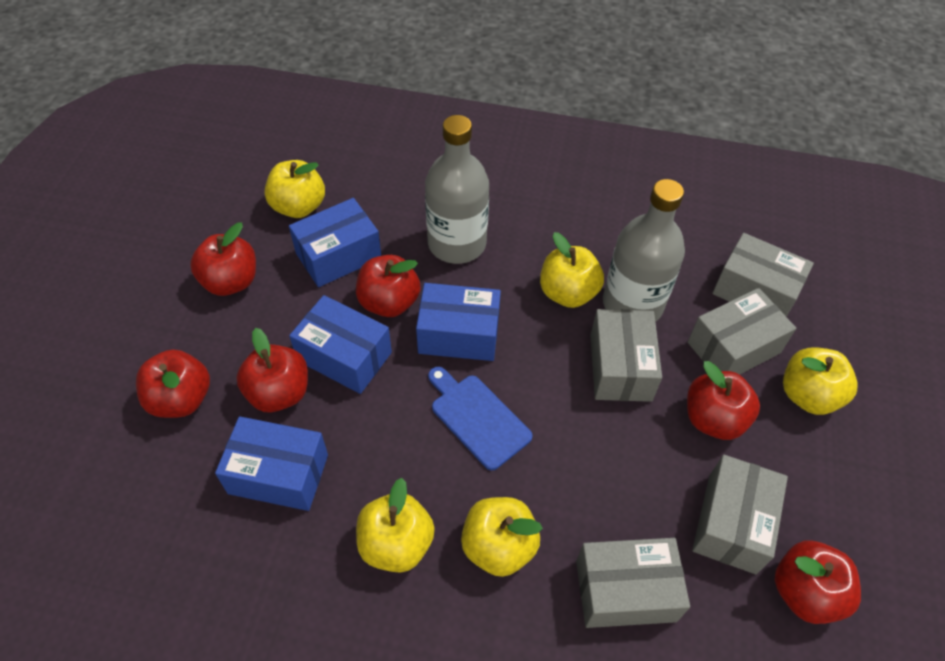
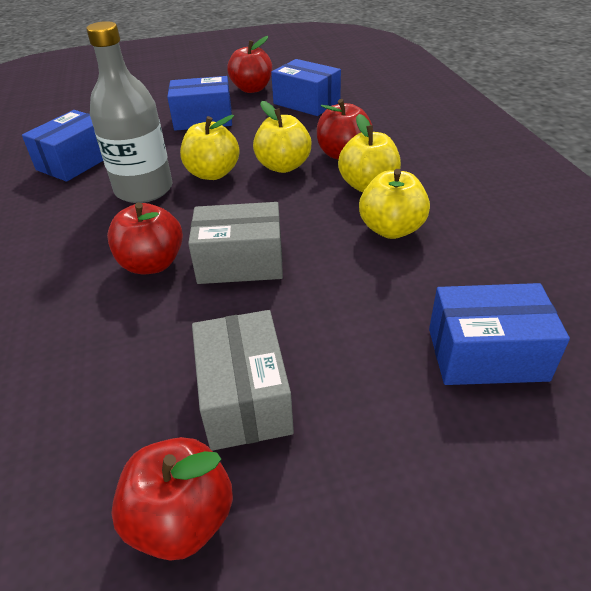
blue cutting board: [428,367,533,470] = 1 -> none = 0
grey bottle: [425,115,489,264] [603,179,685,322] = 2 -> [86,21,173,203] = 1
grey box: [576,538,690,628] [590,309,662,402] [688,288,796,375] [692,455,788,574] [712,233,814,317] = 5 -> [188,202,283,284] [192,310,294,451] = 2
red apple: [136,349,210,418] [190,222,256,296] [236,328,308,412] [356,255,421,317] [687,361,760,440] [775,541,861,624] = 6 -> [107,202,183,274] [111,437,233,561] [227,36,272,93] [317,99,372,160] = 4
yellow apple: [264,160,325,218] [356,478,435,573] [461,497,543,577] [540,232,604,308] [783,347,857,415] = 5 -> [180,115,240,180] [253,101,311,173] [338,114,401,192] [359,169,430,239] = 4

